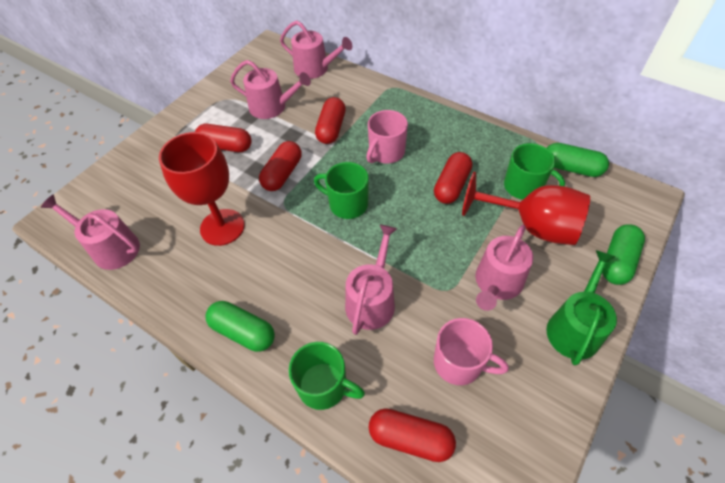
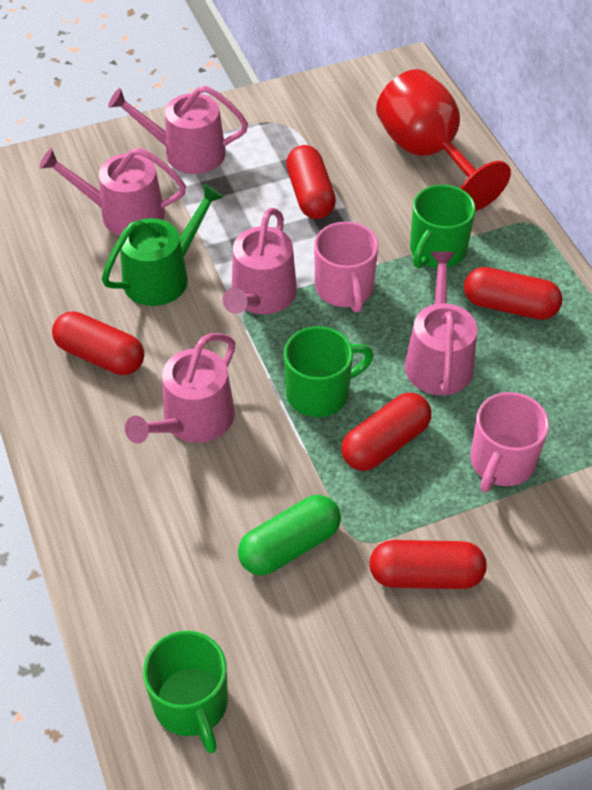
green capsule: [206,301,275,352] [547,143,609,177] [602,224,645,285] = 3 -> [238,495,341,575] = 1
red goblet: [159,132,245,246] [462,172,590,245] = 2 -> [376,69,511,211] = 1

